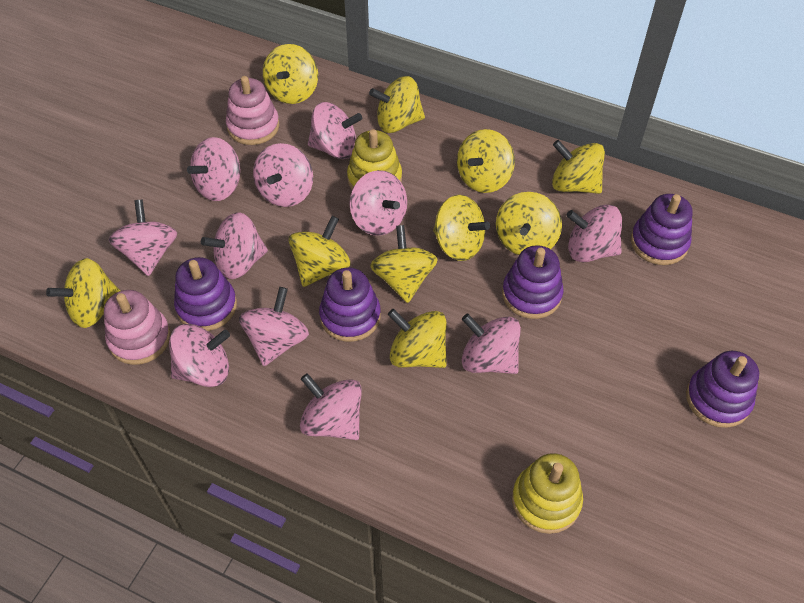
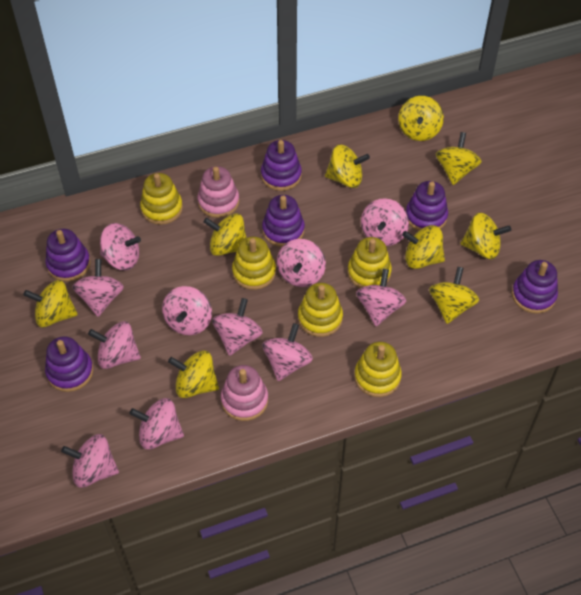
purple stacking toy: [174,257,237,331] [319,267,381,342] [502,245,563,319] [631,194,693,265] [686,351,759,428] = 5 -> [45,336,93,392] [46,229,91,282] [261,140,302,191] [262,195,305,247] [406,181,448,231] [512,260,558,314] = 6
yellow spinning top: [46,258,120,328] [263,44,318,104] [289,216,351,287] [369,76,425,133] [370,225,438,303] [388,309,447,368] [433,195,490,261] [457,129,515,193] [496,192,562,255] [552,140,605,194] = 10 -> [23,280,78,327] [168,350,219,398] [203,213,247,256] [325,144,370,188] [398,96,444,141] [402,225,445,269] [429,267,479,324] [436,132,482,185] [460,212,511,259] = 9
yellow stacking toy: [347,129,402,189] [512,453,583,534] = 2 -> [140,173,183,225] [232,237,276,290] [298,283,343,337] [348,237,392,288] [354,342,402,397] = 5

